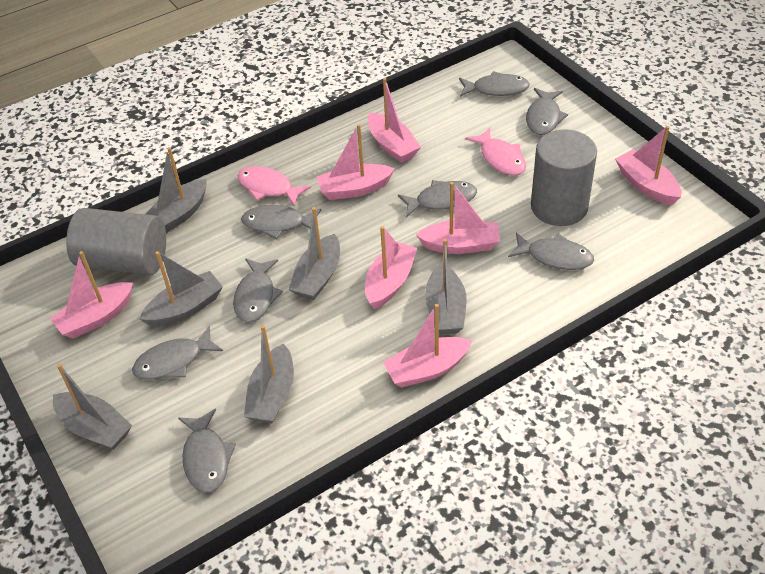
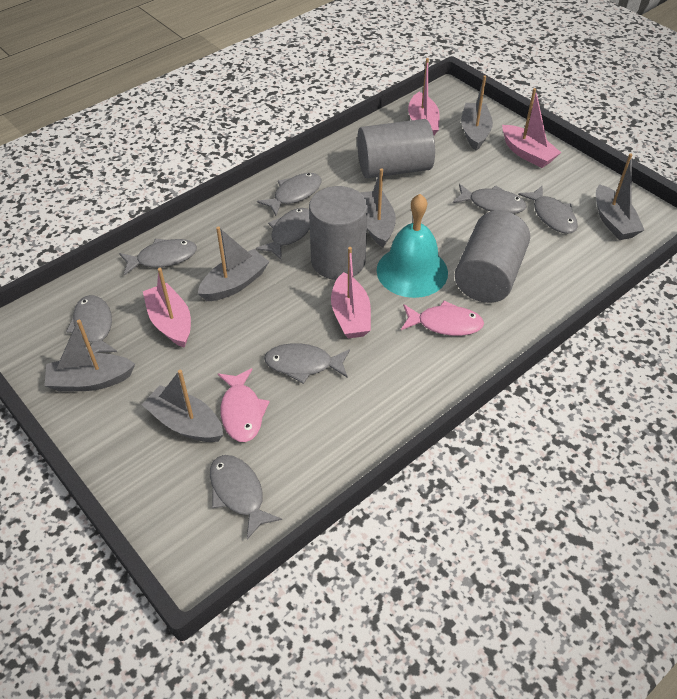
grey cylinder: [66,208,166,275] [531,129,597,226] = 2 -> [309,186,368,280] [357,119,435,178] [455,210,530,303] = 3
pink boat: [50,251,133,339] [317,124,395,200] [365,226,417,309] [368,78,421,163] [383,304,472,388] [416,182,500,254] [615,126,681,205] = 7 -> [143,268,191,348] [331,247,371,338] [408,58,440,135] [502,88,561,168] = 4
turquoise bell: none = 0 -> [377,194,448,298] = 1

